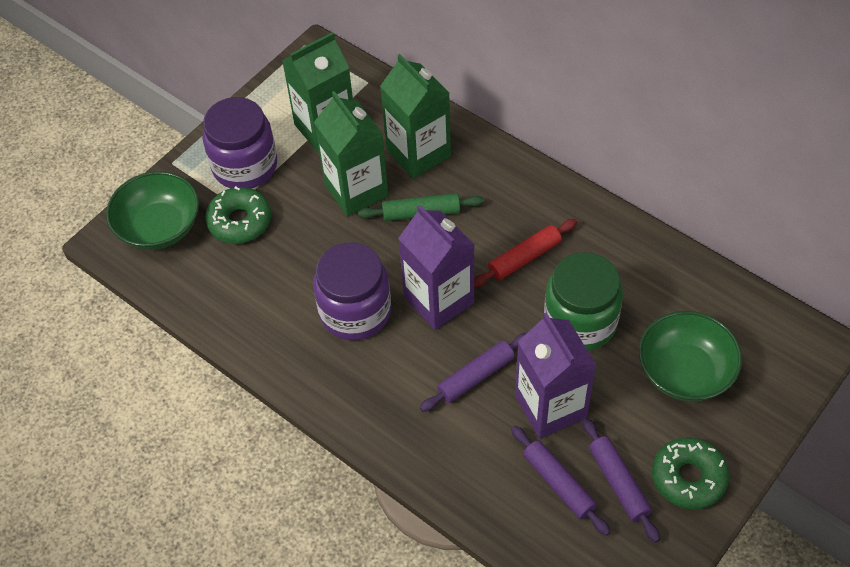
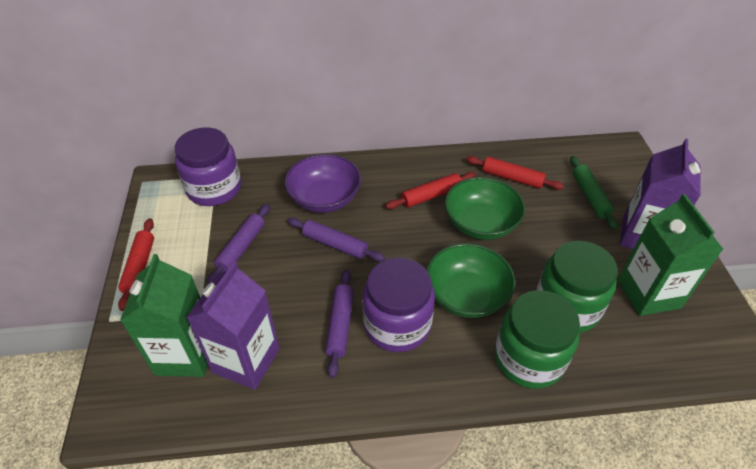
green carton: [282,32,353,153] [314,91,389,216] [380,54,451,179] = 3 -> [120,254,208,377] [618,194,723,316] = 2
green donut: [205,186,271,244] [652,437,729,510] = 2 -> none = 0
green jar: [544,252,623,351] = 1 -> [495,290,580,389] [537,241,618,333] = 2
purple bowl: none = 0 -> [284,154,361,213] = 1
red rolling pin: [474,219,577,287] = 1 -> [118,218,154,311] [385,172,476,209] [466,156,564,190] = 3

